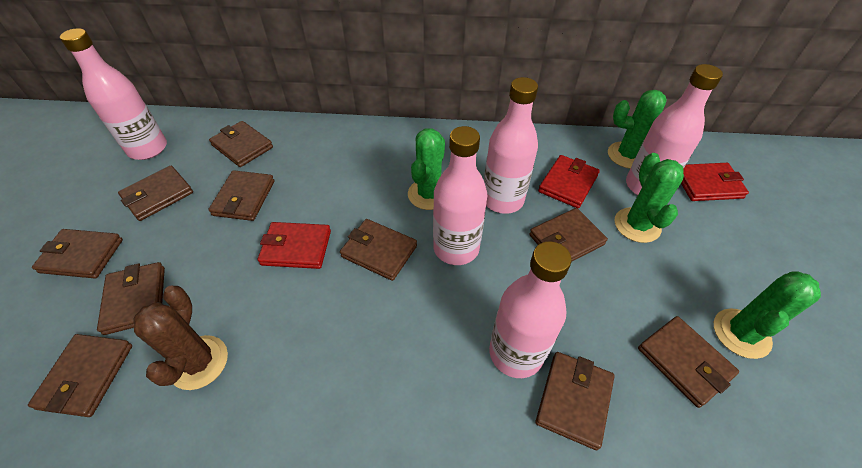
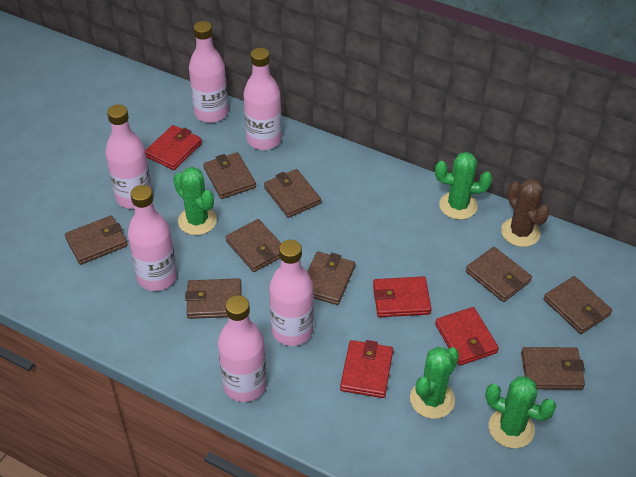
brown wallet: [28,334,132,417] [32,229,123,279] [97,262,165,335] [118,166,193,221] [208,170,274,221] [209,121,273,167] [340,219,417,281] [529,208,608,261] [535,352,615,450] [638,316,739,408] = 10 -> [65,215,128,265] [185,278,241,319] [204,152,256,199] [226,219,281,272] [264,169,321,218] [307,251,355,305] [466,247,532,302] [521,347,585,390] [544,276,612,334] = 9
pink bottle: [60,28,167,160] [433,126,487,265] [484,77,538,214] [489,241,572,378] [626,64,723,195] = 5 -> [105,104,153,209] [128,185,177,291] [189,21,228,123] [218,295,267,402] [244,48,282,150] [269,240,314,346] = 6
red wallet: [258,222,331,269] [538,155,600,208] [681,163,749,201] = 3 -> [145,125,202,170] [340,340,393,398] [373,276,432,317] [435,307,499,366] = 4

